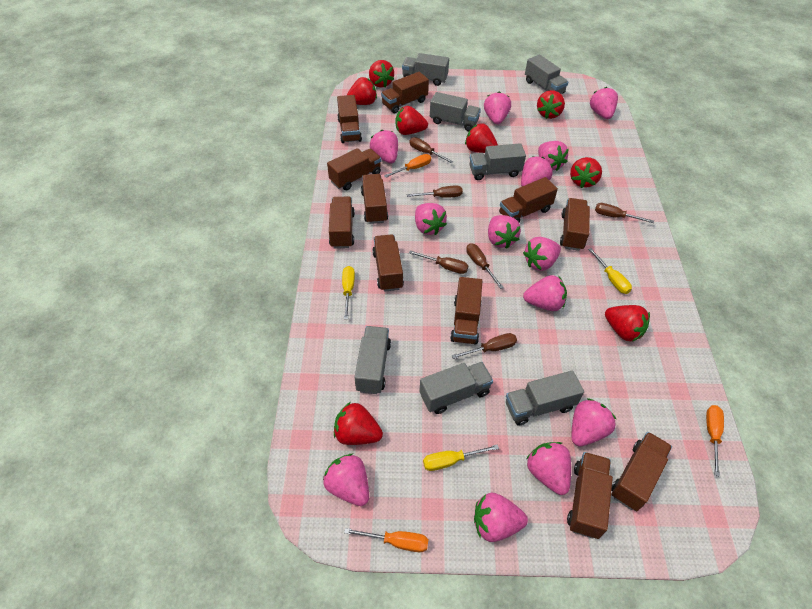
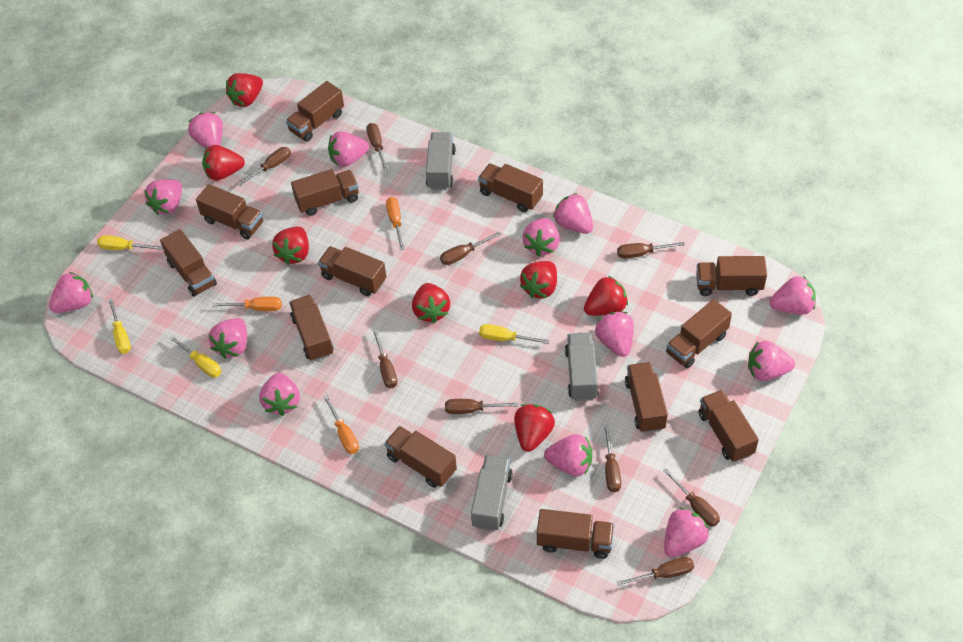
brown screwdriver: [407,185,463,198] [409,137,453,163] [409,250,468,274] [452,333,517,359] [466,243,504,289] [595,203,654,223] = 6 -> [238,147,291,186] [366,123,388,171] [372,329,397,388] [440,232,501,265] [445,399,518,414] [604,424,621,492] [617,242,685,259] [617,557,694,586] [663,468,720,527] = 9
brown truck: [327,148,381,190] [329,197,355,249] [337,95,362,143] [361,174,388,224] [372,234,404,292] [381,72,429,113] [450,277,482,344] [499,177,558,222] [560,198,590,251] [567,452,613,539] [611,432,672,511] = 11 -> [160,229,217,297] [196,184,263,239] [286,81,344,142] [289,295,333,361] [291,169,359,216] [318,246,386,296] [384,426,457,488] [478,163,543,212] [537,509,614,559] [625,362,668,433] [666,299,732,368] [696,256,767,296] [698,390,759,462] = 13
grey truck: [355,326,391,394] [402,53,449,86] [419,362,493,414] [430,92,481,131] [470,143,526,180] [506,371,584,426] [525,54,568,94] = 7 -> [426,132,456,190] [471,455,513,531] [565,333,599,401] = 3
red strawberry: [334,402,383,445] [347,77,377,105] [369,60,394,87] [396,106,428,135] [465,123,498,153] [537,90,565,119] [570,157,602,188] [605,305,650,342] = 8 -> [202,145,245,180] [226,73,263,107] [272,227,309,265] [412,283,450,323] [514,404,555,452] [520,261,557,299] [584,276,628,316] = 7
yellow screwdriver: [342,266,355,319] [423,444,499,471] [588,248,632,294] = 3 -> [97,235,162,250] [108,298,131,354] [169,335,221,377] [479,324,550,344] = 4

